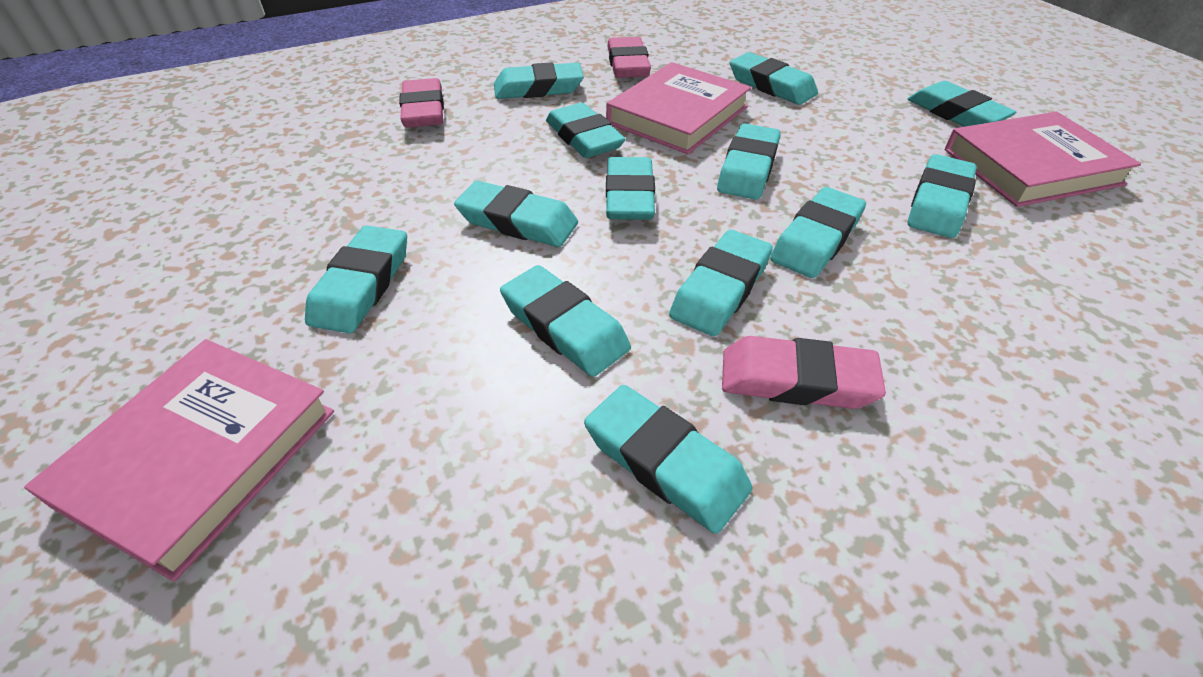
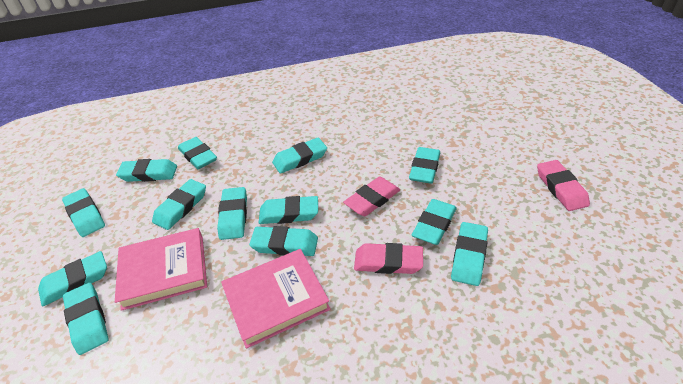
pink book: [24,339,334,581] [606,62,751,154] [944,112,1141,207] = 3 -> [115,228,207,311] [221,249,330,349] = 2

